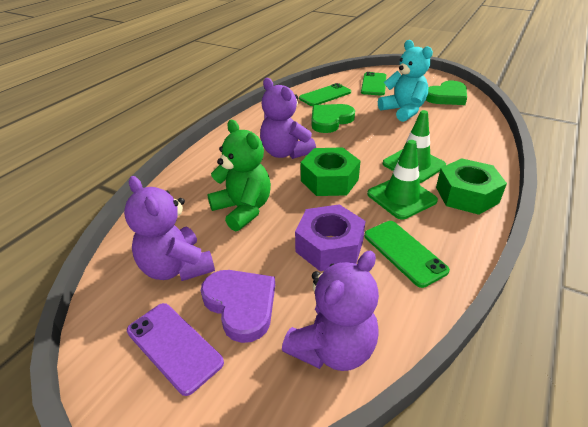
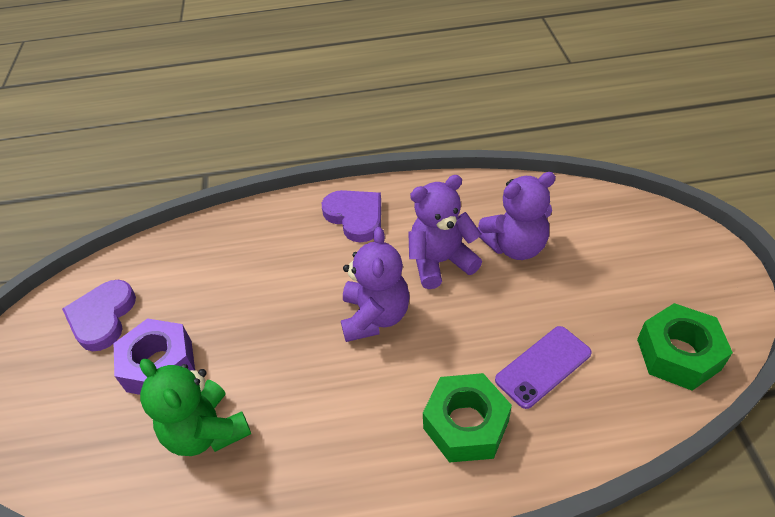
green heart: [311,104,355,133] [426,81,467,105] = 2 -> none = 0
green phone: [299,83,351,106] [361,72,386,96] [364,221,450,288] = 3 -> none = 0
green traffic cone: [367,140,438,219] [383,110,446,183] = 2 -> none = 0
purple heart: [201,270,275,343] = 1 -> [62,280,136,351] [322,190,381,242] = 2
turquoise teddy bear: [378,40,433,122] = 1 -> none = 0

